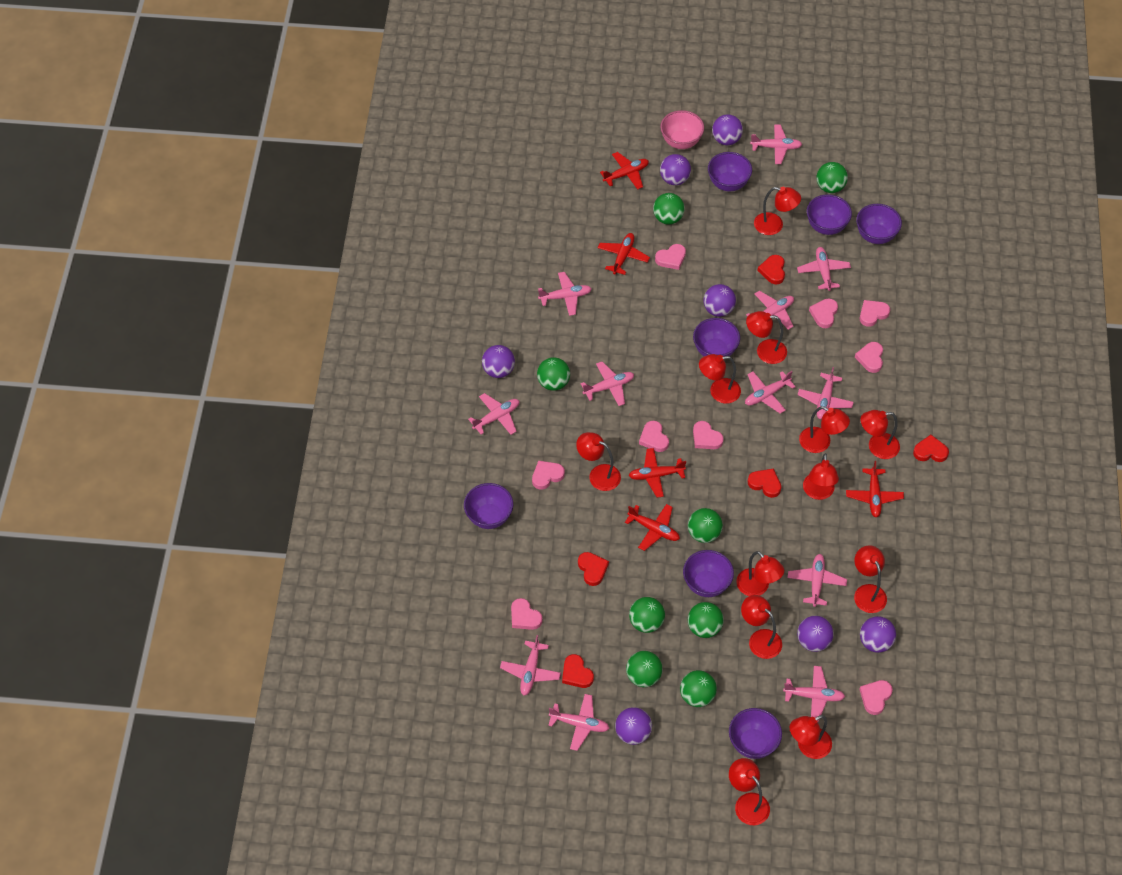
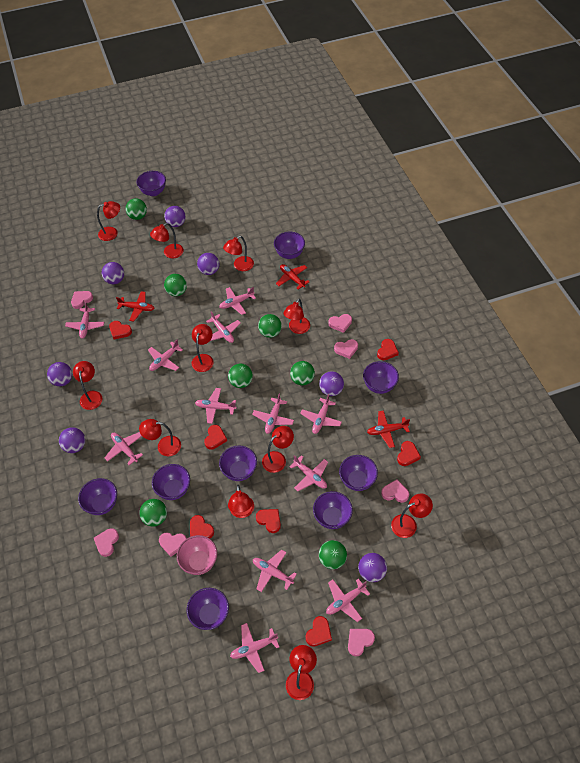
green ball: [537,357,570,391] [626,651,663,687] [629,597,665,633] [653,193,685,225] [680,670,717,707] [688,508,723,543] [688,602,724,638] [816,162,848,193] = 8 -> [126,198,147,220] [139,499,167,527] [164,274,187,296] [228,364,253,388] [258,314,282,338] [290,361,315,385] [319,540,347,569] = 7
pink heart: [511,598,542,630] [532,461,565,490] [639,421,669,452] [655,244,686,270] [693,421,724,449] [809,299,838,328] [855,342,883,373] [859,680,893,715] [860,300,890,327] = 9 -> [71,291,93,309] [94,528,119,557] [159,532,187,557] [329,314,352,333] [334,339,358,359] [348,629,375,656] [381,479,409,503] = 7
purple bowl: [464,483,513,529] [683,550,734,597] [693,318,740,357] [708,152,752,191] [729,708,782,759] [807,194,852,235] [856,204,902,244] = 7 -> [78,478,117,515] [137,171,166,196] [152,464,190,500] [187,588,229,630] [219,446,257,481] [274,232,305,259] [313,491,353,529] [339,455,378,491] [363,361,399,394] = 9
red heart: [562,654,594,688] [578,552,609,586] [748,468,781,498] [758,255,785,284] [913,435,949,462] = 5 -> [109,321,132,340] [190,515,214,539] [204,425,227,450] [256,509,281,533] [306,616,332,647] [377,339,399,360] [397,441,421,466] = 7
red lamp: [576,432,621,491] [699,354,741,404] [729,758,770,825] [736,551,784,596] [741,595,782,659] [746,311,787,364] [754,187,801,235] [790,715,832,759] [799,406,850,453] [803,453,839,500] [854,545,887,613] [861,410,900,459] = 12 -> [73,361,102,410] [97,201,120,241] [139,419,181,456] [150,223,184,258] [191,324,214,372] [223,236,254,271] [228,485,254,518] [262,426,294,473] [283,299,310,334] [286,645,317,700] [391,494,433,538] = 11
red plane: [598,233,650,275] [600,152,649,190] [625,504,680,551] [629,448,686,498] [846,461,904,517] = 5 -> [116,291,155,321] [276,264,309,289] [367,410,410,448] = 3

